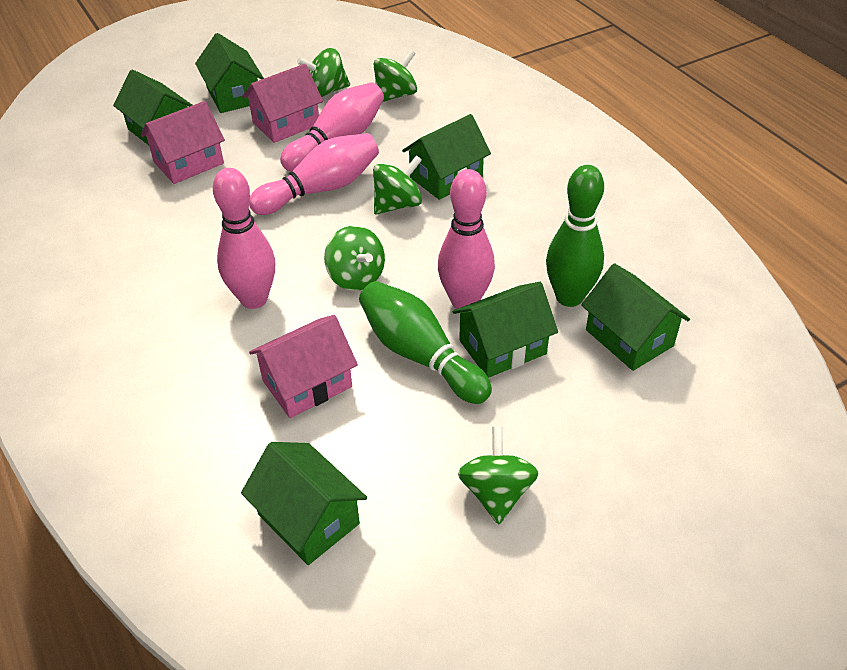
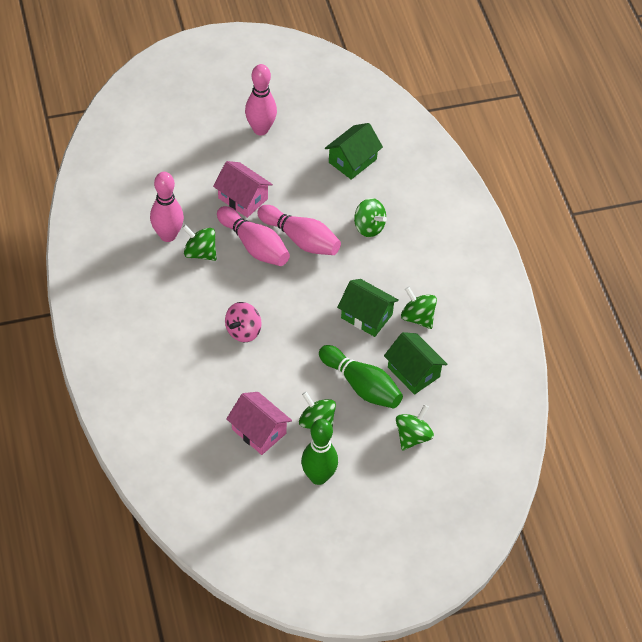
green house: [113,70,192,145] [195,33,264,113] [241,442,367,565] [402,114,491,200] [452,282,558,378] [581,263,690,371] = 6 -> [325,123,383,180] [337,279,399,337] [384,332,447,395] = 3
pink house: [141,101,225,184] [243,64,323,143] [249,315,358,418] = 3 -> [213,161,273,218] [226,392,292,455] = 2
pink spinning top: none = 0 -> [225,302,262,342] = 1

